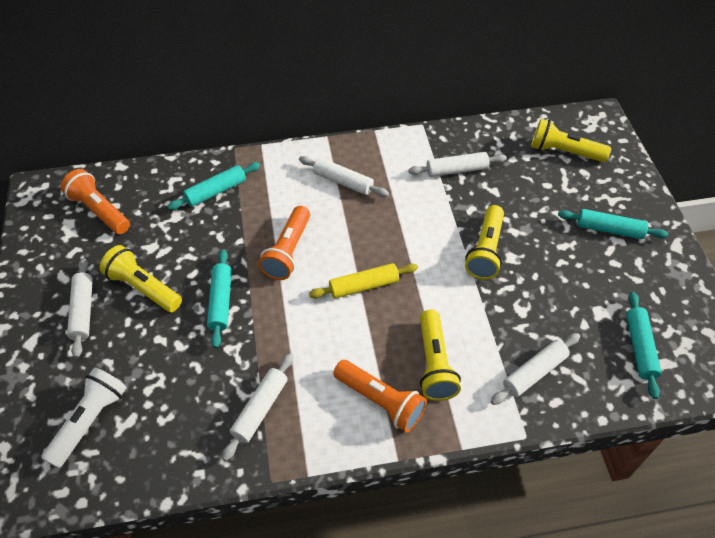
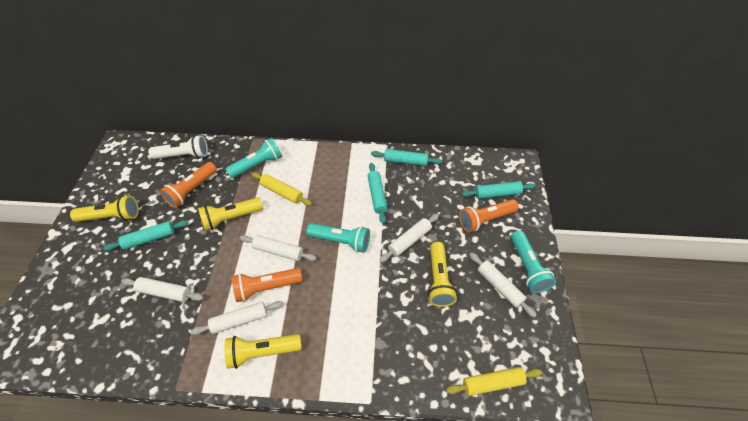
turquoise flashlight: none = 0 -> [226,138,282,178] [307,223,370,253] [511,230,556,293] = 3
yellow rolling pin: [309,263,418,299] = 1 -> [251,172,312,206] [446,367,542,396] = 2

